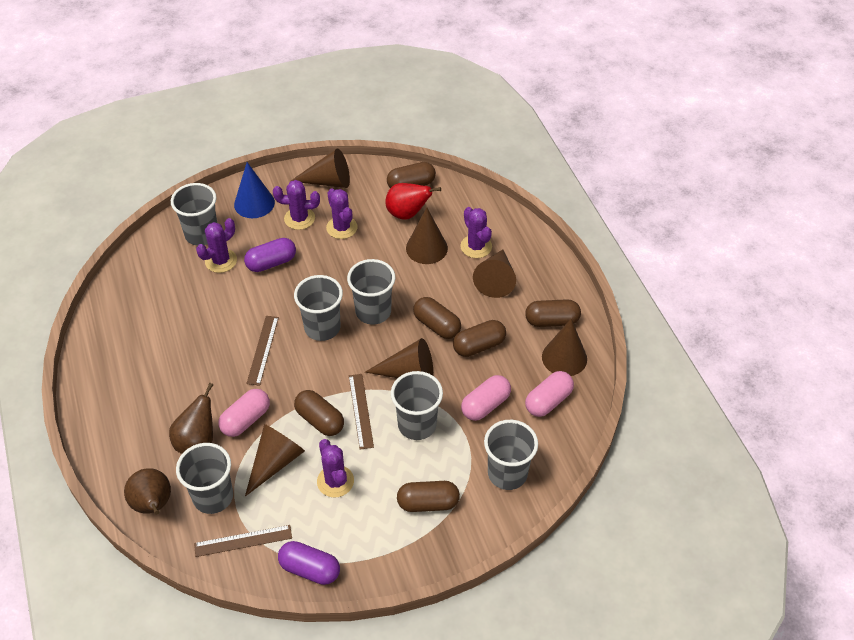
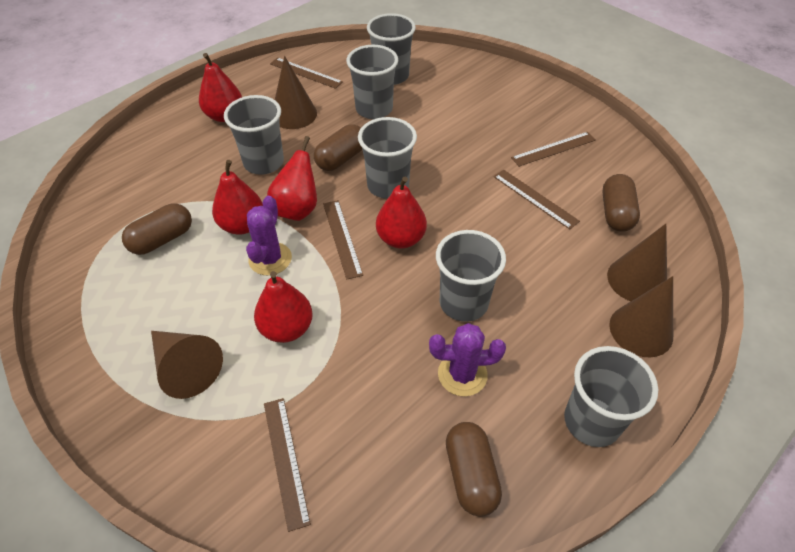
blue cone: [234,162,275,218] = 1 -> none = 0
brown capsule: [294,390,344,436] [387,162,436,188] [397,481,460,512] [413,297,461,339] [453,320,506,357] [525,299,581,327] = 6 -> [122,203,192,255] [314,125,362,171] [446,422,502,517] [602,174,640,232] = 4
brown cone: [245,424,305,496] [291,148,350,188] [365,338,433,378] [406,207,448,264] [473,249,516,298] [542,319,587,376] = 6 -> [151,331,223,399] [275,56,317,129] [607,224,667,301] [609,276,673,357] = 4
brown pear: [124,468,171,515] [169,383,213,454] = 2 -> none = 0
brown ruler: [194,525,292,557] [246,316,279,386] [349,374,374,450] = 3 -> [264,398,311,532] [270,58,343,89] [323,200,363,279] [494,170,580,229] [511,132,596,167] = 5
pink capsule: [218,389,270,437] [461,375,511,421] [525,371,574,417] = 3 -> none = 0
purple cactus: [196,218,237,273] [273,180,320,230] [317,439,354,497] [326,188,358,239] [460,207,492,258] = 5 -> [246,196,292,276] [429,323,506,396] = 2
purple capsule: [244,238,296,272] [278,541,340,585] = 2 -> none = 0
red pear: [385,183,441,220] = 1 -> [199,53,242,122] [212,160,263,235] [254,271,313,343] [267,136,317,221] [376,177,427,248] = 5

